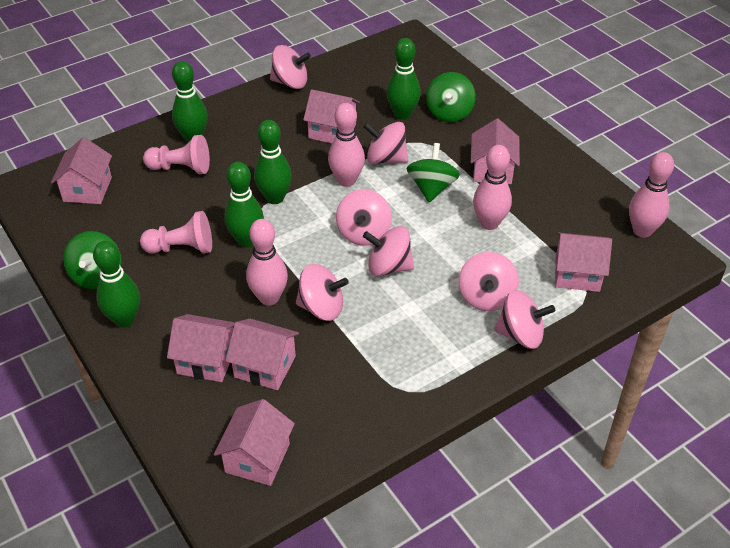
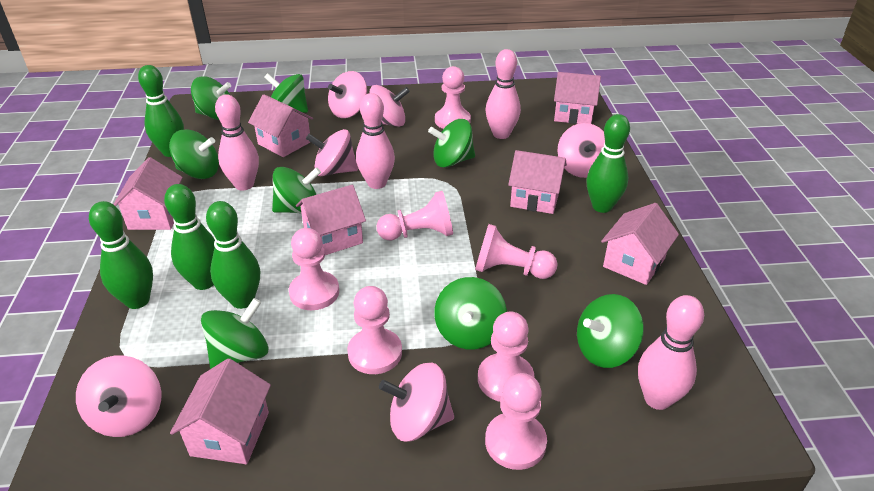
green spinning top: [63,231,122,289] [407,143,460,202] [426,72,476,122] = 3 -> [169,130,219,179] [191,77,231,120] [201,298,269,369] [264,73,308,113] [272,167,321,214] [428,119,475,168] [434,277,507,350] [577,294,644,368] = 8
pink pawn: [140,211,212,254] [143,135,210,174] = 2 -> [289,228,339,310] [347,286,402,374] [377,191,453,240] [435,66,471,129] [475,224,558,279] [478,312,535,402] [485,373,547,470] = 7
pink spinning top: [270,45,311,89] [296,264,349,321] [336,189,392,245] [363,122,408,164] [363,226,414,276] [459,252,519,311] [494,290,555,349] = 7 -> [76,355,161,437] [306,129,358,176] [328,71,367,118] [370,85,410,127] [379,363,454,442] [558,123,605,178] = 6

